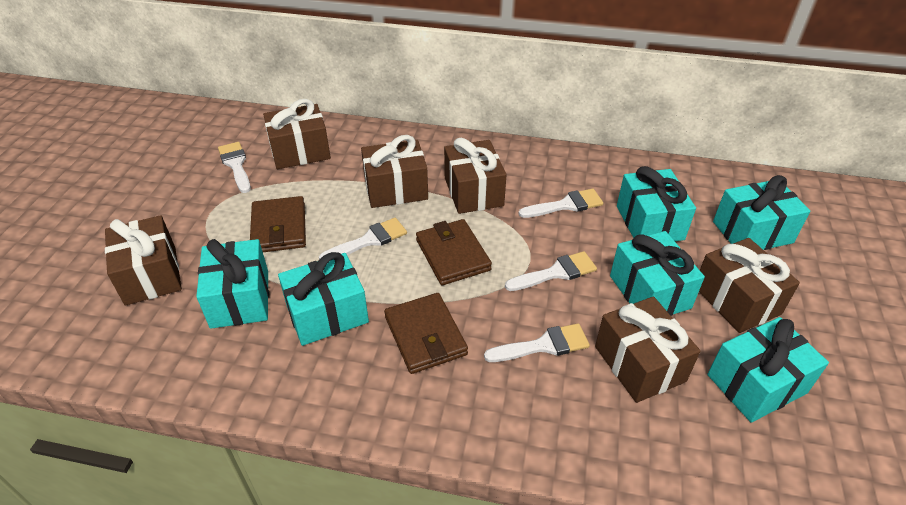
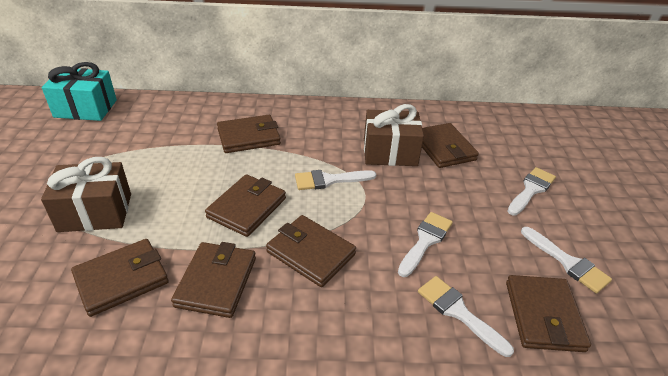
brown gift: [105,215,182,306] [263,99,331,169] [361,135,428,208] [444,138,507,214] [595,296,700,403] [699,238,800,333] = 6 -> [41,157,131,232] [364,104,424,166] = 2
brown wallet: [250,196,306,252] [384,293,468,374] [416,219,492,285] = 3 -> [71,239,169,317] [171,242,256,318] [205,174,286,237] [217,115,281,153] [266,215,356,287] [422,123,479,168] [506,275,591,352] = 7
turquoise gift: [196,239,269,329] [278,252,369,346] [610,231,705,316] [617,166,696,241] [708,317,829,423] [713,175,810,250] = 6 -> [42,62,117,121] = 1

